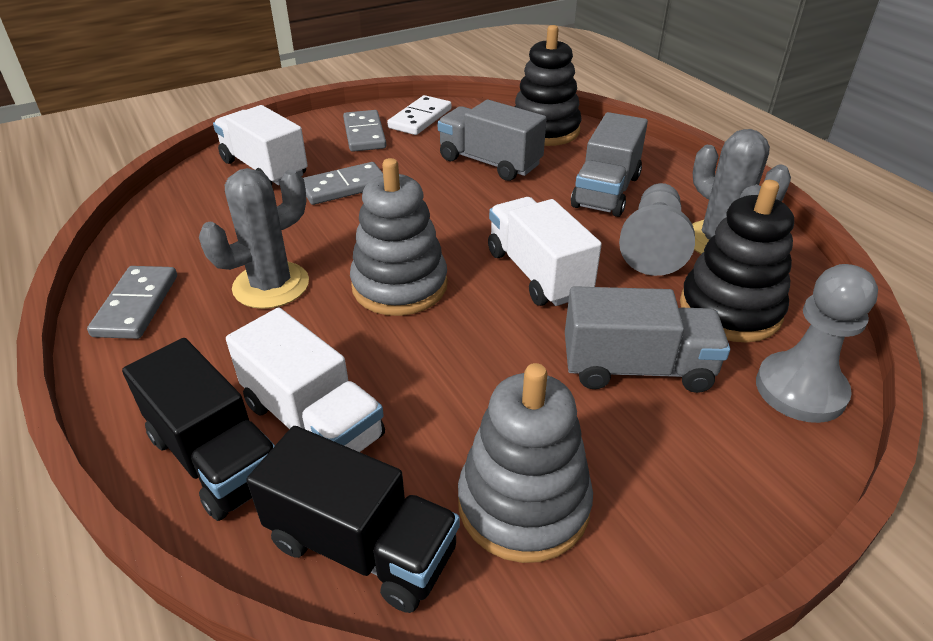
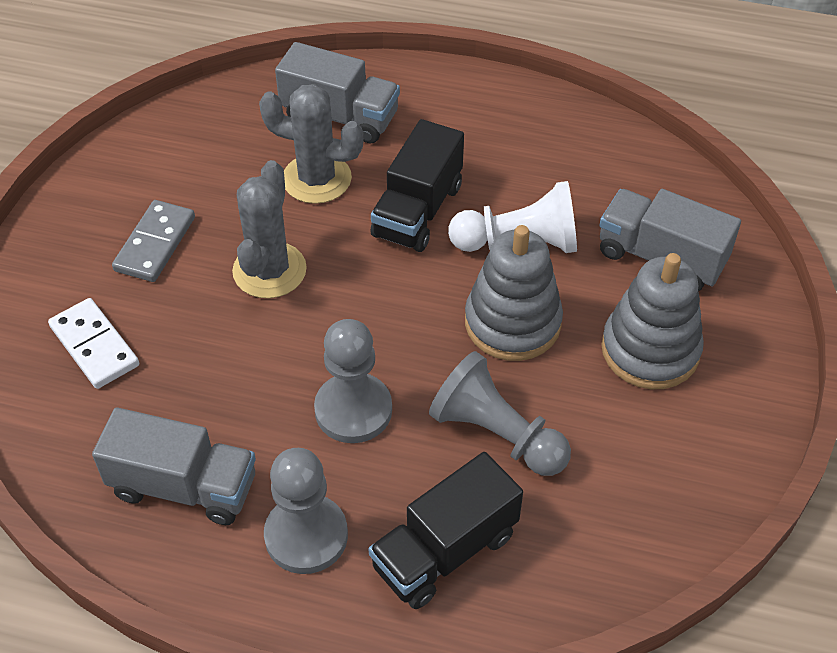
black stacking toy: [515,25,582,146] [680,180,794,342] = 2 -> none = 0
grey domino: [87,266,177,339] [303,162,383,205] [343,110,386,152] = 3 -> [112,200,195,282] = 1
grey pawn: [619,183,695,276] [756,264,878,423] = 2 -> [264,448,348,574] [314,319,392,443] [429,351,571,476] = 3
white pawn: none = 0 -> [448,181,577,253] = 1
white truck: [213,105,308,185] [226,307,385,452] [488,197,602,306] = 3 -> none = 0

